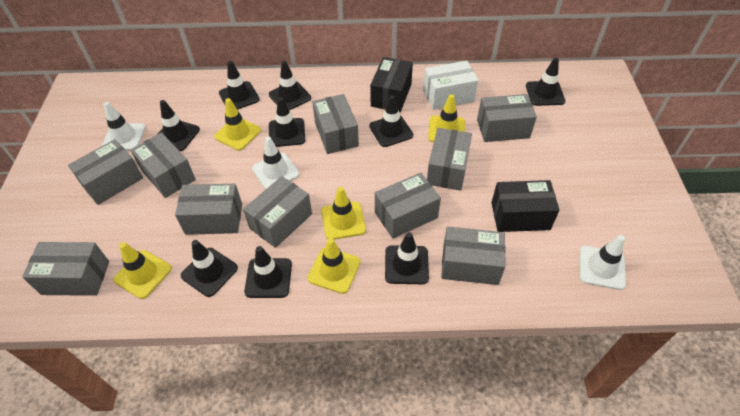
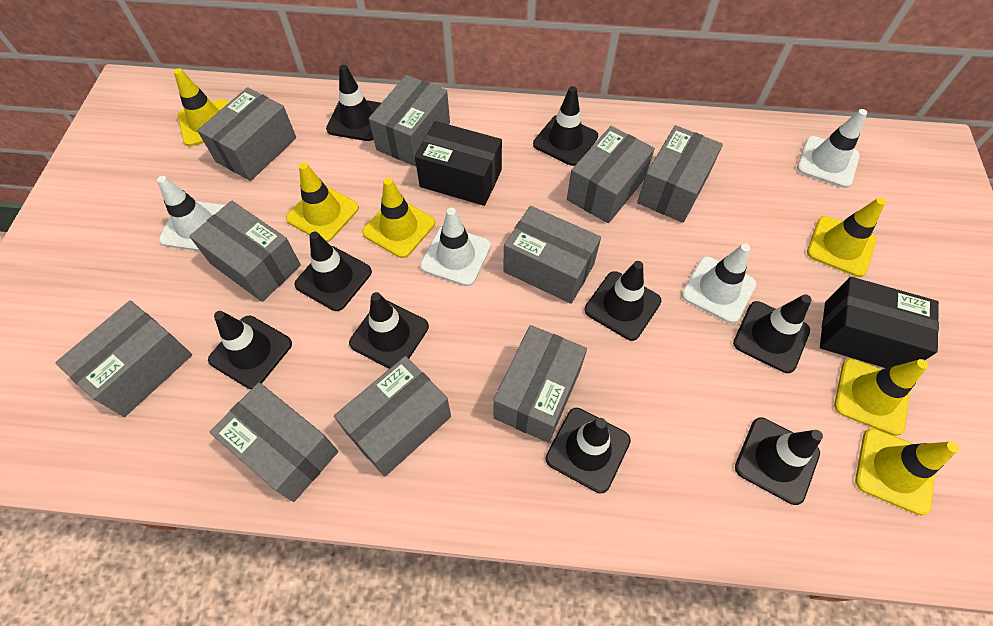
white box: [423,61,479,110] = 1 -> none = 0
white traffic cone: [102,102,146,151] [252,137,299,189] [579,235,626,290] = 3 -> [157,176,225,251] [420,208,491,286] [682,244,756,323] [797,109,867,188] = 4
yellow traffic cone: [113,242,172,299] [214,98,261,151] [308,238,360,294] [321,187,366,239] [428,94,465,142] = 5 -> [174,68,228,146] [286,163,359,242] [362,178,435,258] [807,198,886,277] [834,358,928,436] [855,428,959,515] = 6

